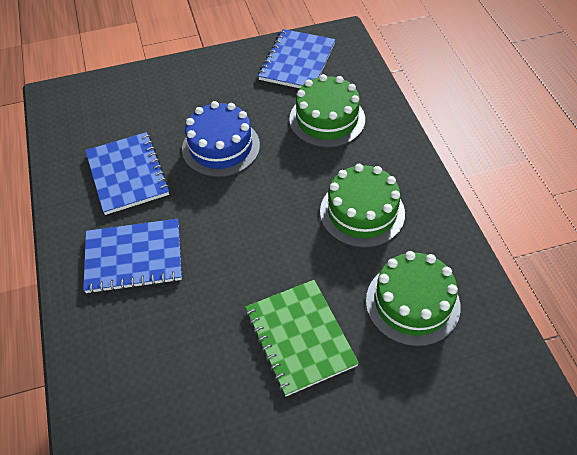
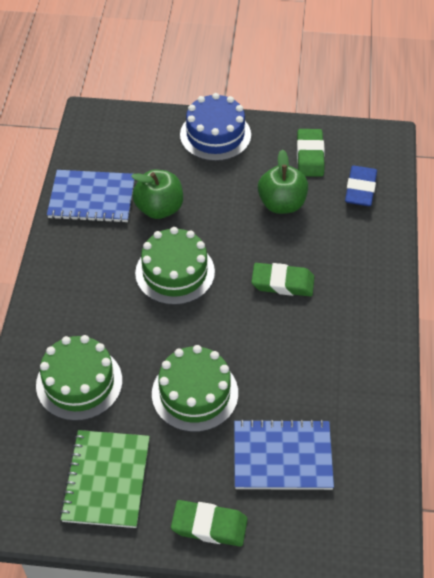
blue eraser: none = 0 -> [345,166,377,206] = 1
blue notebook: [83,219,182,294] [85,132,170,215] [258,29,336,88] = 3 -> [47,170,135,223] [234,419,334,490] = 2
green apple: none = 0 -> [131,170,183,219] [258,150,308,214] = 2
green eraser: none = 0 -> [171,500,248,547] [251,263,314,297] [297,129,325,177] = 3

